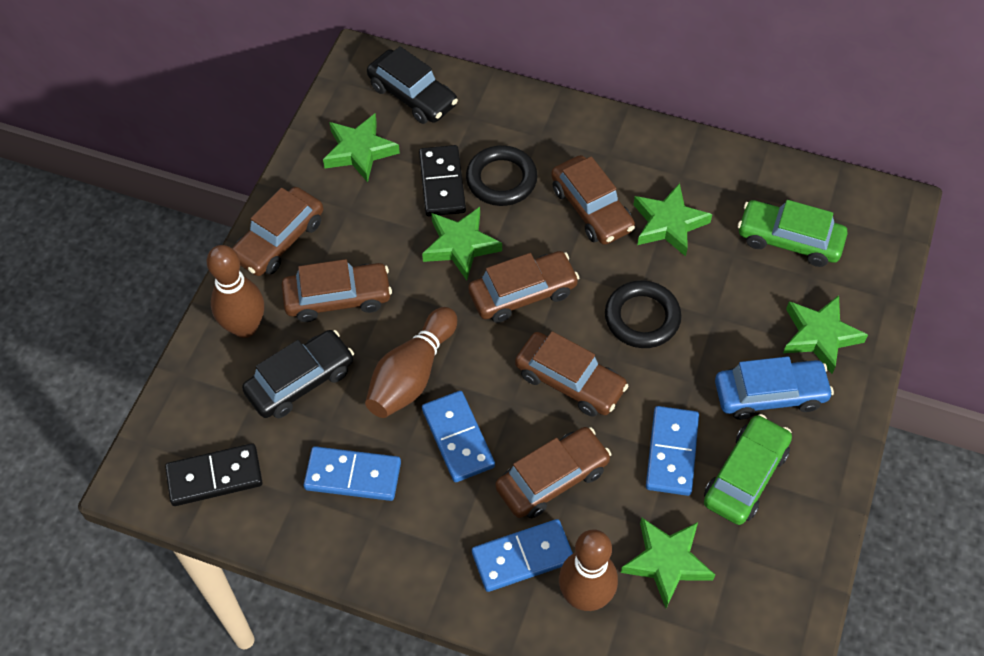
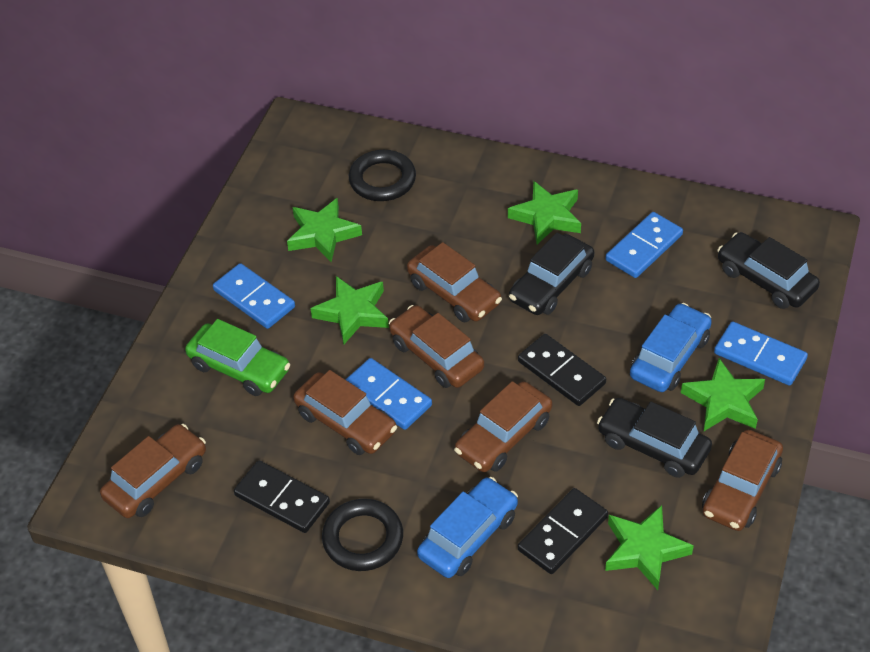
black car: [242,330,354,418] [367,46,458,124] = 2 -> [509,233,594,315] [597,398,712,478] [717,232,820,309] = 3
black domino: [165,443,263,506] [419,145,466,216] = 2 -> [234,461,330,533] [518,334,606,406] [518,488,608,574] = 3
blue car: [715,356,834,420] = 1 -> [417,477,518,578] [630,303,712,392] = 2
brown bowling pin: [207,245,264,338] [365,307,457,418] [559,529,618,611] = 3 -> none = 0
green car: [704,414,792,525] [738,200,848,267] = 2 -> [185,319,290,396] = 1

